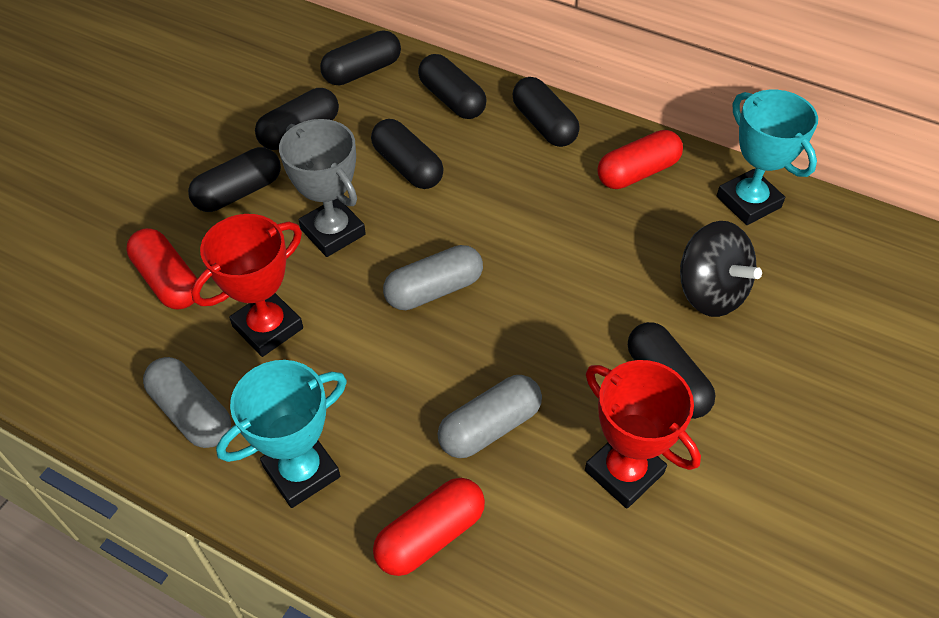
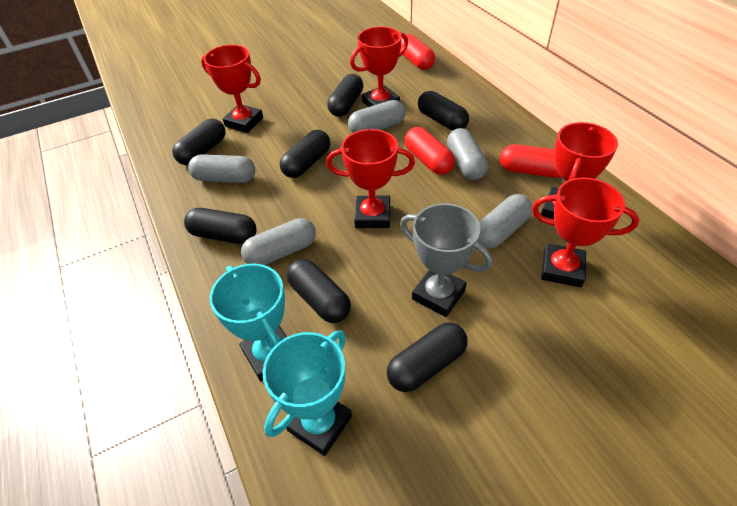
black spinning top: [680,221,762,317] = 1 -> none = 0
grey capsule: [143,357,231,448] [383,245,483,310] [437,375,542,458] = 3 -> [188,154,255,183] [241,218,316,265] [348,100,406,133] [447,128,488,180] [478,194,533,249] = 5
red trophy: [191,214,303,357] [585,360,701,509] = 2 -> [201,45,263,133] [326,129,415,228] [350,26,408,107] [532,177,639,287] [541,122,618,219] = 5

